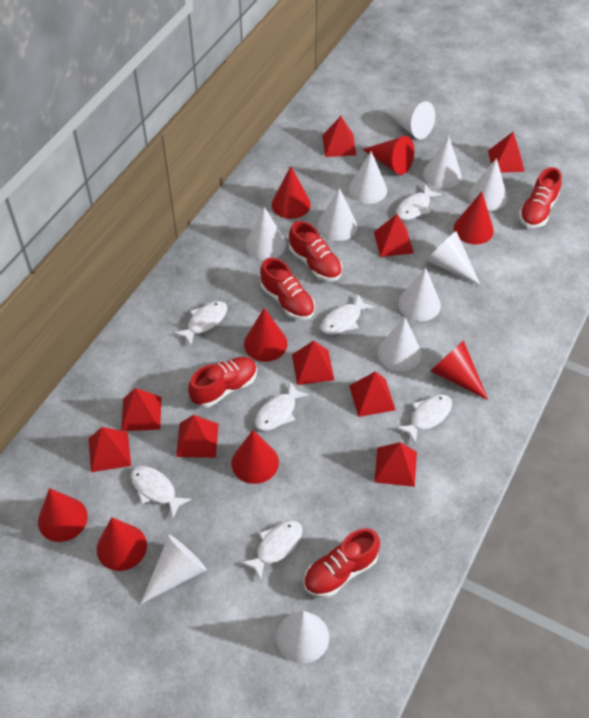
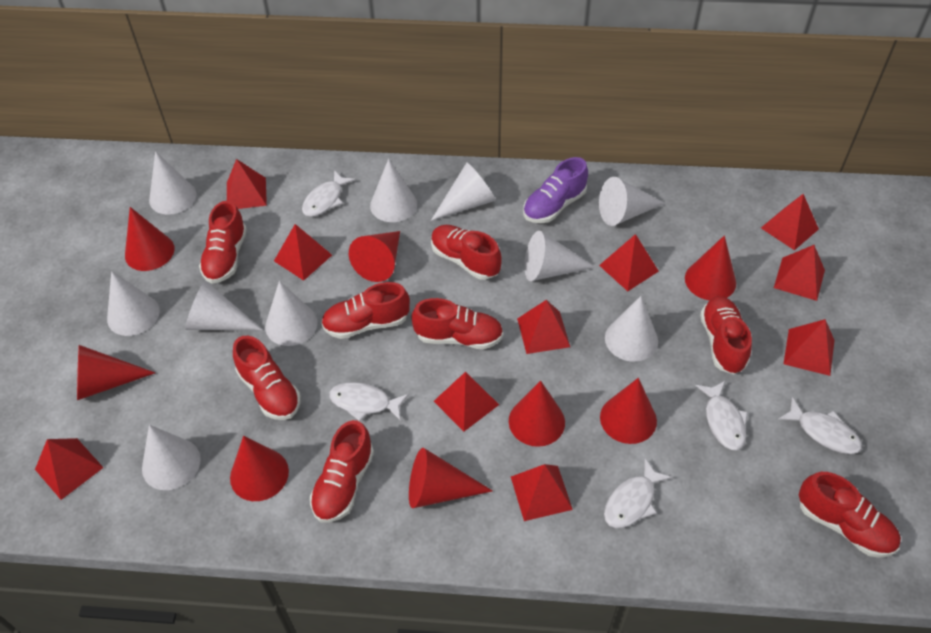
purple shoe: none = 0 -> [523,157,588,223] = 1
red pyramid: [89,427,131,472] [121,388,162,431] [176,415,218,458] [292,341,334,385] [322,116,356,157] [349,371,396,417] [374,214,414,257] [374,442,417,487] [488,132,525,173] = 9 -> [35,438,104,500] [227,159,267,209] [274,224,332,281] [434,372,499,431] [511,464,573,521] [517,300,570,354] [599,234,659,291] [761,194,819,250] [774,245,825,301] [784,319,834,376] = 10
red shoe: [188,357,257,407] [260,258,315,320] [289,221,342,281] [304,528,380,598] [519,167,562,228] = 5 -> [199,201,247,284] [233,336,301,420] [310,420,374,523] [321,282,410,339] [411,298,503,349] [431,225,502,280] [700,296,752,374] [799,472,901,558] = 8
white cone: [140,535,207,604] [246,207,286,260] [276,611,329,664] [317,188,357,241] [349,151,387,204] [378,318,422,371] [386,101,435,139] [398,267,441,321] [423,136,461,188] [426,231,480,285] [468,158,507,211] = 11 -> [107,271,160,336] [142,425,201,490] [149,151,197,215] [185,280,263,330] [265,281,318,346] [370,159,417,222] [431,163,496,221] [524,231,595,281] [599,177,665,226] [605,296,658,362] = 10
white fish: [131,466,192,518] [174,301,227,346] [241,521,302,580] [255,381,310,431] [321,294,375,335] [396,394,452,443] [397,184,442,220] = 7 -> [302,170,355,217] [329,382,409,422] [604,459,672,528] [696,381,748,451] [778,397,862,454] = 5

